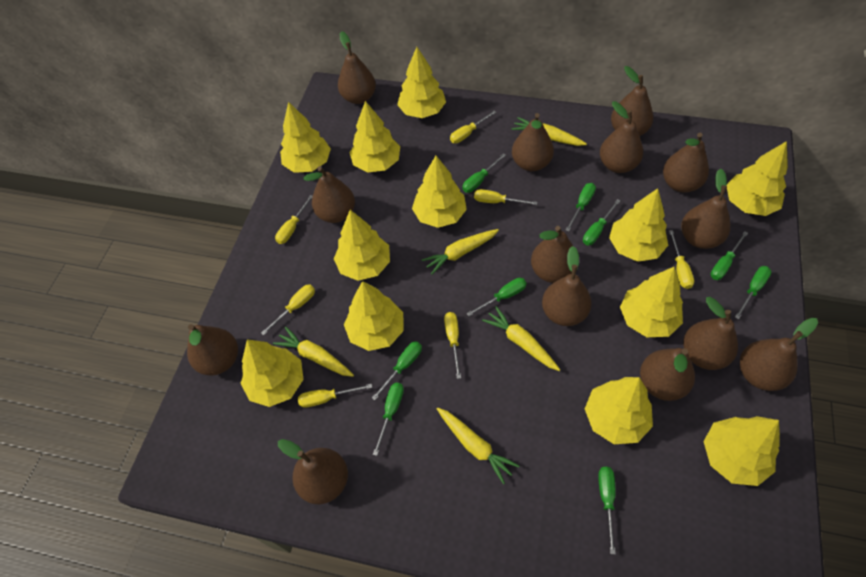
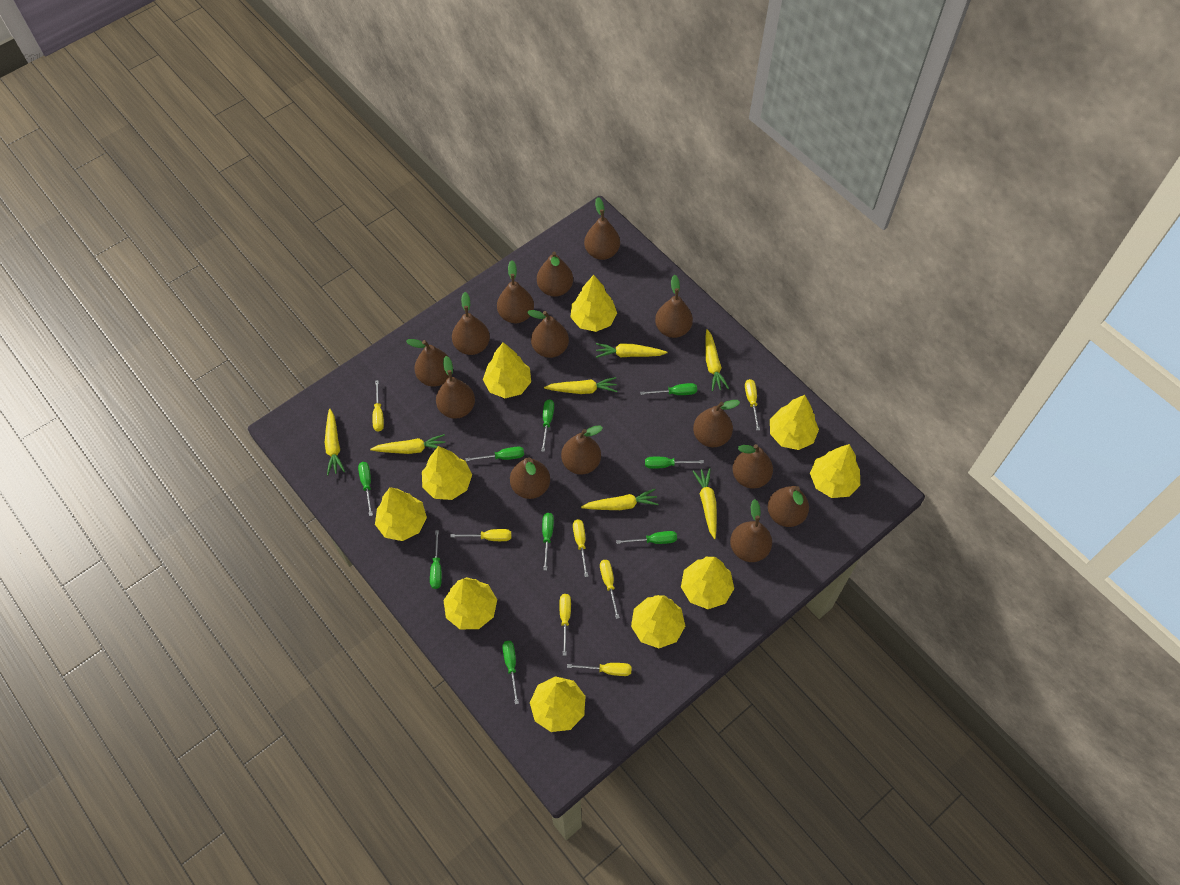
yellow carrot: [273,327,354,377] [422,229,499,274] [437,408,519,484] [482,306,560,371] [511,117,587,146] = 5 -> [325,409,345,475] [370,434,445,454] [544,377,617,394] [581,489,659,510] [596,343,667,358] [693,468,717,539] [705,329,729,391] = 7
yellow tree: [241,339,303,407] [280,102,331,173] [334,210,390,281] [344,281,404,351] [349,101,400,173] [397,47,446,118] [412,156,467,228] [585,377,653,444] [609,188,668,262] [620,267,683,337] [703,416,780,486] [727,141,788,216] = 12 -> [375,487,427,541] [422,446,472,500] [443,577,497,629] [483,342,531,398] [530,676,585,732] [571,275,617,332] [631,595,685,648] [681,557,734,609] [770,395,819,450] [810,444,860,498] = 10

